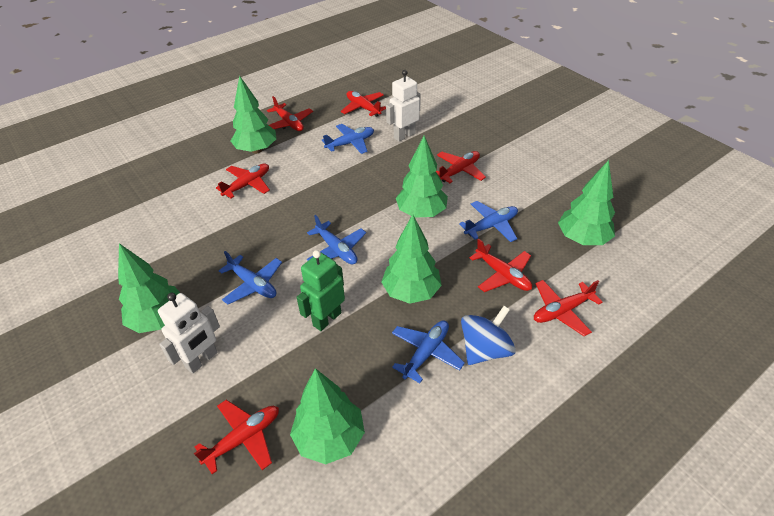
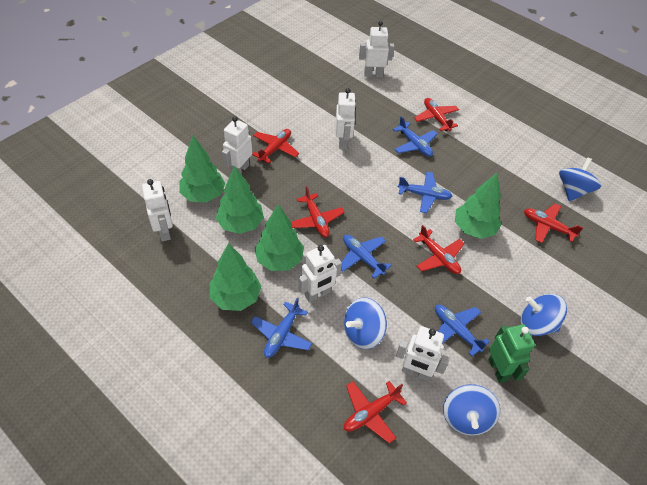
blue spinning top: [461,306,516,365] = 1 -> [344,298,387,349] [443,384,500,436] [521,294,567,336] [559,158,601,201] = 4
green tree: [118,243,180,333] [231,76,276,154] [290,368,365,464] [381,214,442,304] [396,136,448,218] [558,160,615,245] = 6 -> [179,136,226,202] [210,243,262,311] [216,166,264,234] [255,204,304,271] [455,173,502,239] = 5
red plane: [194,400,279,474] [216,164,270,198] [267,96,313,131] [341,91,386,117] [436,151,486,183] [469,239,532,292] [534,280,603,336] = 7 -> [252,129,299,163] [291,186,345,237] [344,381,407,443] [413,225,465,274] [414,98,459,131] [524,203,583,243] = 6
white robot: [158,293,220,374] [386,70,421,142] = 2 -> [142,179,173,241] [222,116,252,174] [298,245,342,302] [335,88,356,149] [359,21,394,77] [396,326,450,381] = 6

